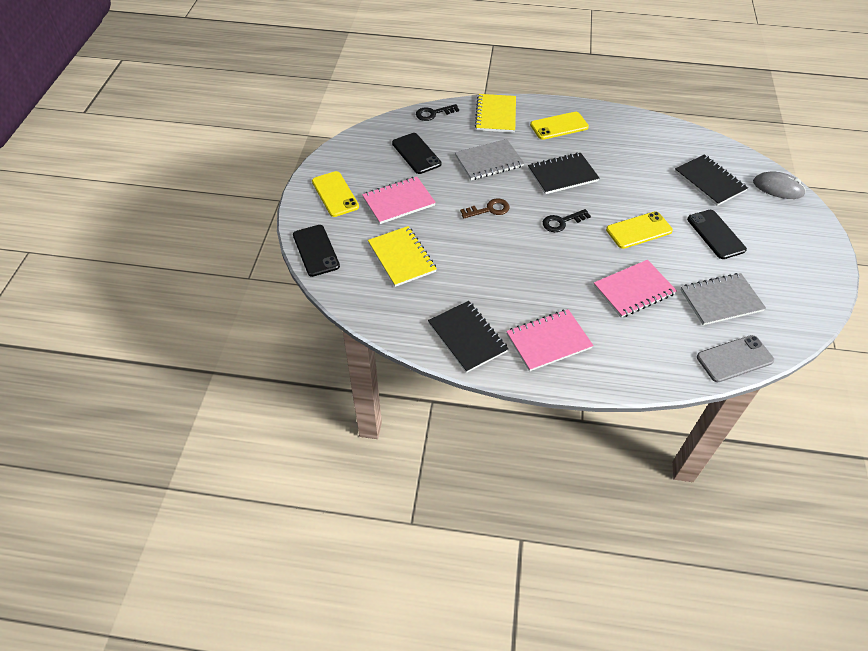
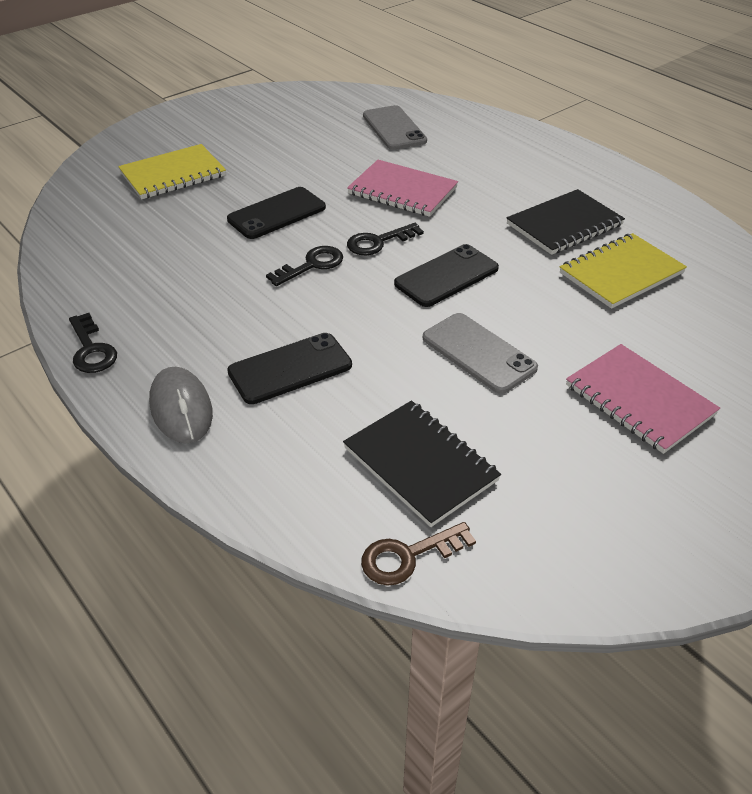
black key: [416,104,459,121] [543,209,591,232] = 2 -> [69,313,117,373] [266,246,343,286] [347,223,424,255] = 3
black notebook: [428,301,508,373] [528,152,600,194] [675,154,748,206] = 3 -> [343,401,501,527] [507,189,625,255] = 2
grey notebook: [455,139,524,180] [681,273,766,325] = 2 -> none = 0
grey phone: [697,335,774,382] = 1 -> [363,105,427,150] [423,313,538,394] = 2
pink notebook: [362,177,436,224] [506,309,594,371] [593,260,677,318] = 3 -> [347,160,458,217] [566,344,720,454] = 2
yellow phone: [312,171,359,217] [530,112,589,140] [606,211,673,249] = 3 -> none = 0

